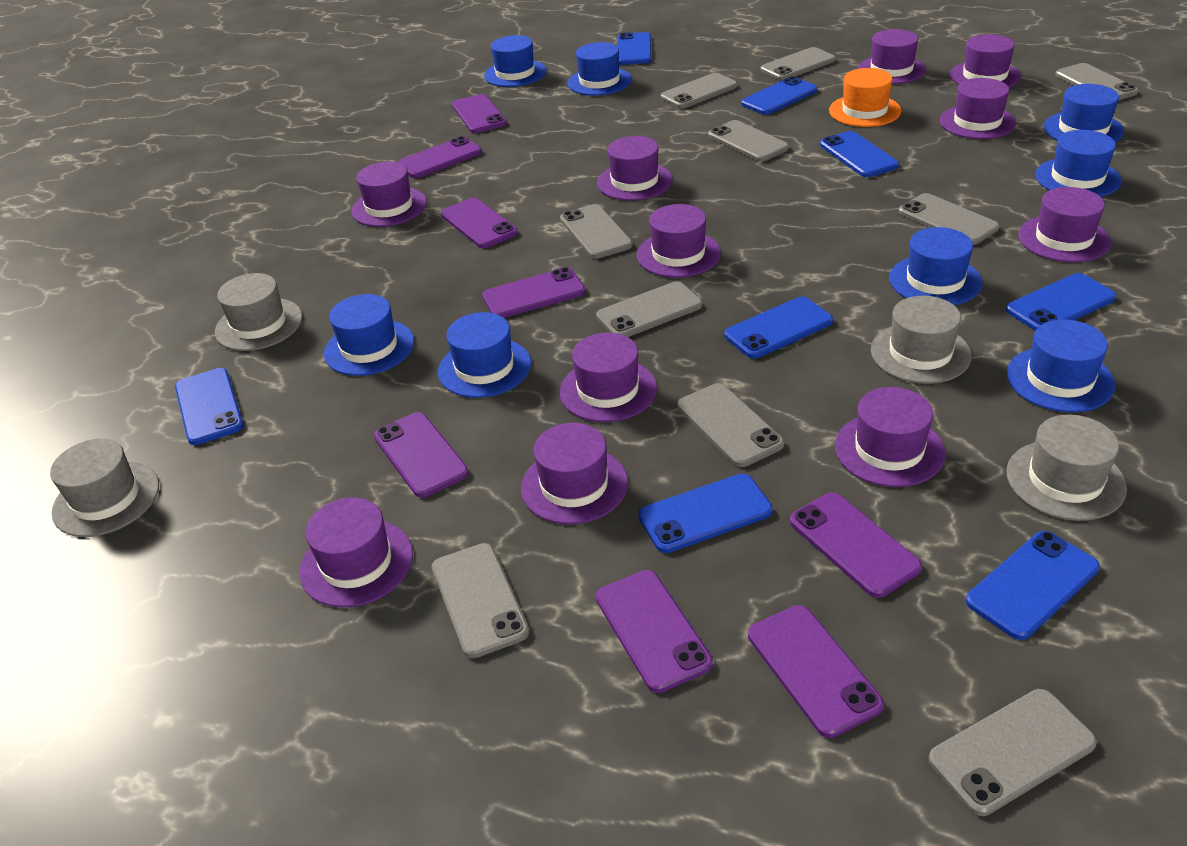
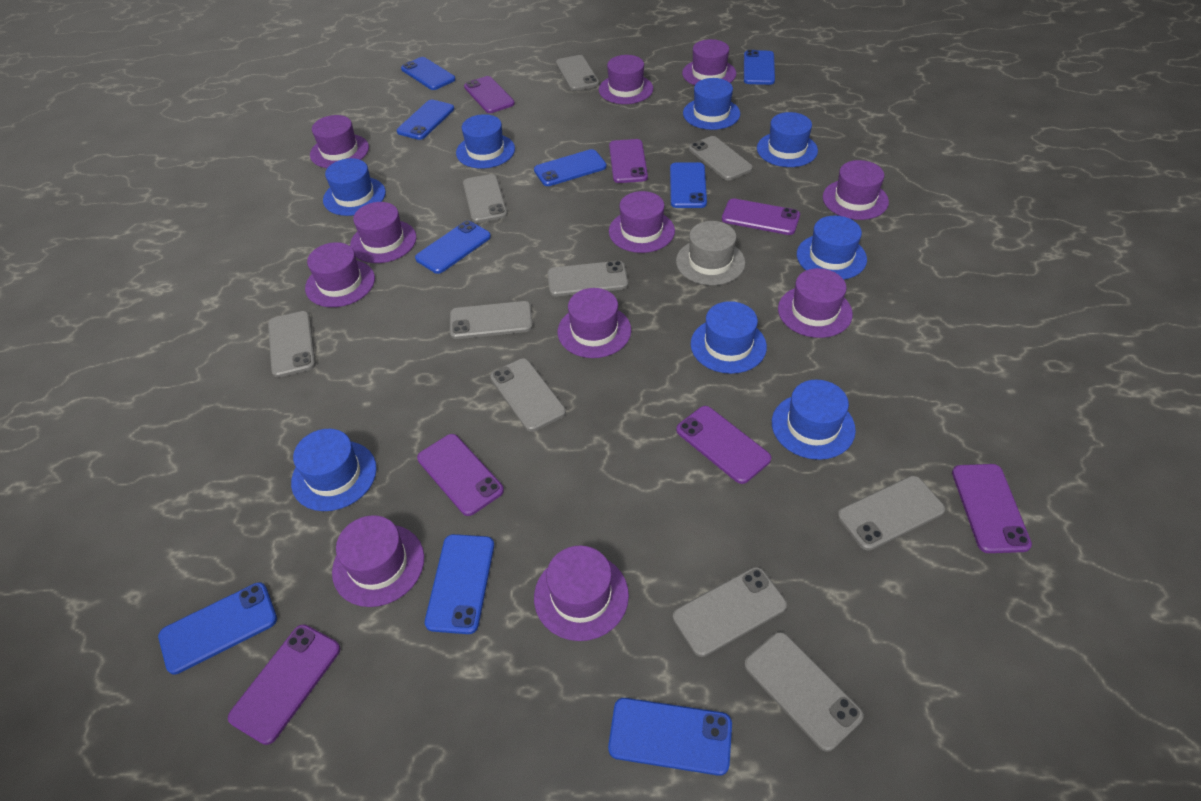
blue phone: [175,368,244,445] [617,32,652,65] [638,474,773,553] [724,296,833,358] [741,76,817,115] [820,131,899,177] [966,531,1100,640] [1006,273,1116,331] = 8 -> [158,582,277,675] [397,100,454,140] [401,57,456,90] [415,221,491,274] [425,534,494,634] [534,149,607,186] [608,698,732,776] [670,162,707,208] [744,50,775,85] = 9
grey hat: [50,439,159,537] [215,273,302,351] [871,296,972,384] [1006,415,1127,521] = 4 -> [676,221,745,285] = 1
orange hat: [829,68,901,127] = 1 -> none = 0
purple phone: [374,412,469,498] [398,136,482,178] [441,198,518,248] [452,94,507,133] [482,267,585,318] [596,570,713,693] [748,605,884,738] [790,492,922,598] = 8 -> [228,624,340,745] [417,434,504,516] [464,76,515,113] [609,139,648,183] [676,406,771,484] [722,198,800,235] [952,464,1032,553] = 7

